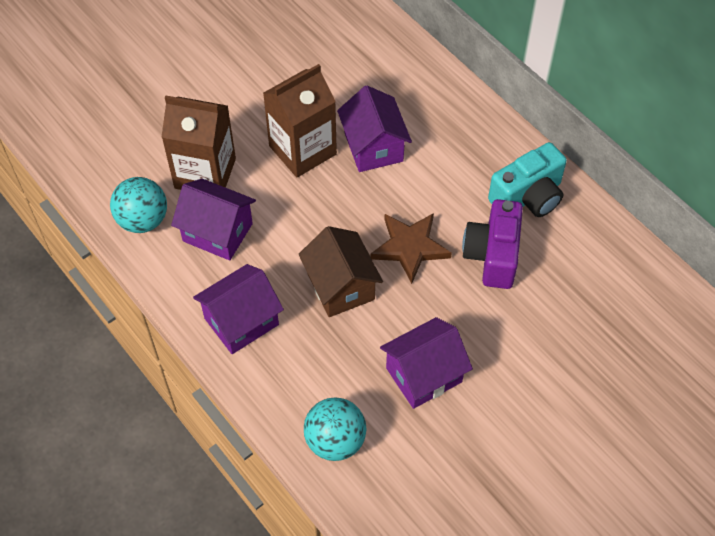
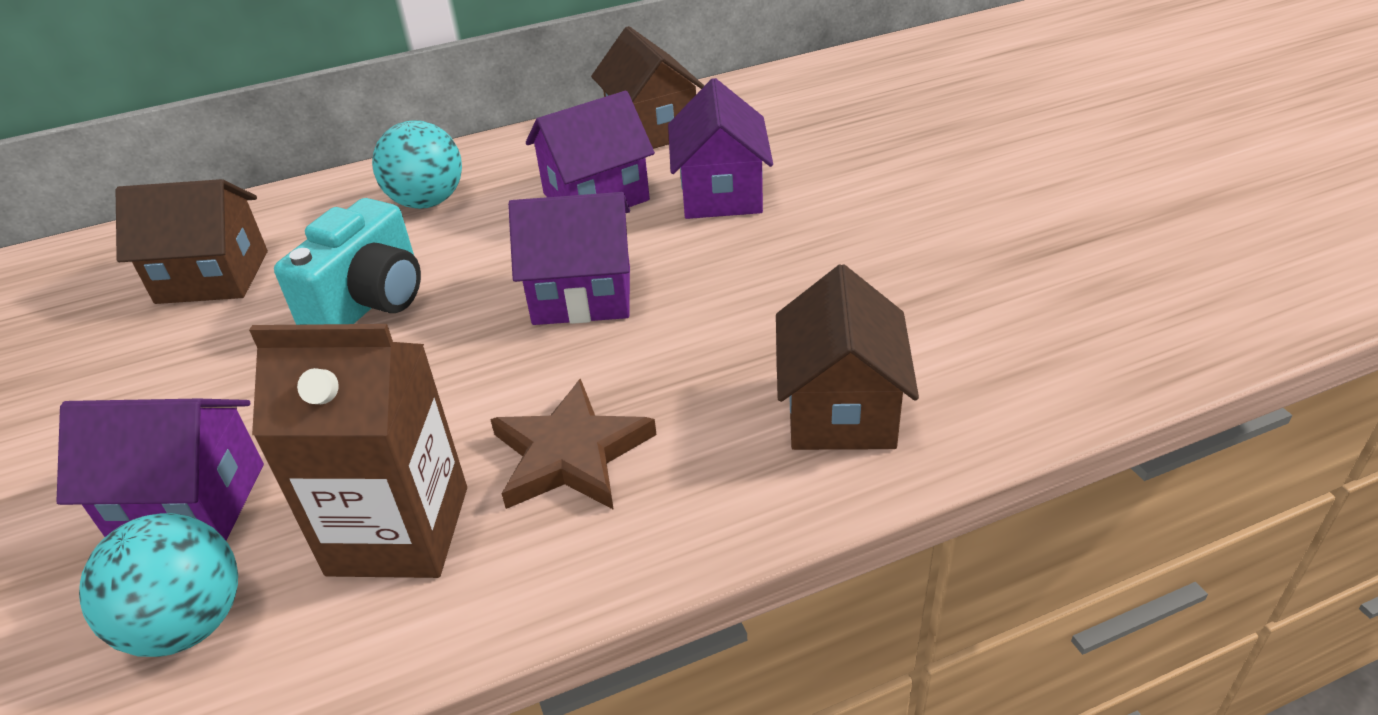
brown carton: [162,96,236,190] [263,64,337,178] = 2 -> [249,324,467,578] = 1
brown house: [299,226,383,317] = 1 -> [116,179,268,304] [591,26,704,149] [776,264,919,450] = 3
purple camera: [462,199,523,289] = 1 -> none = 0

